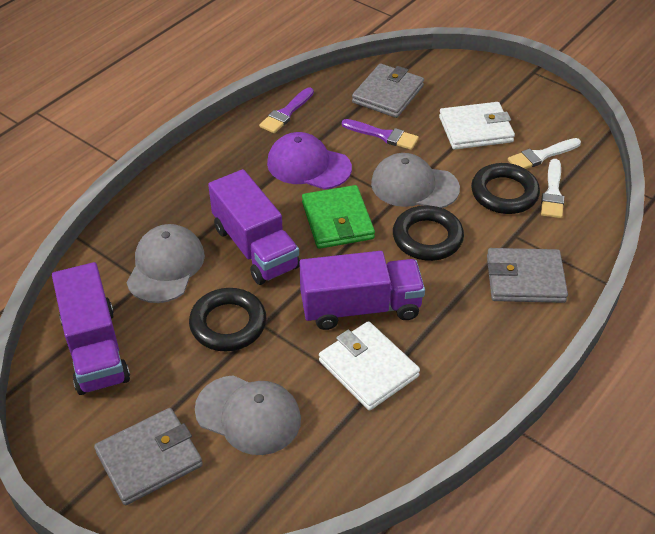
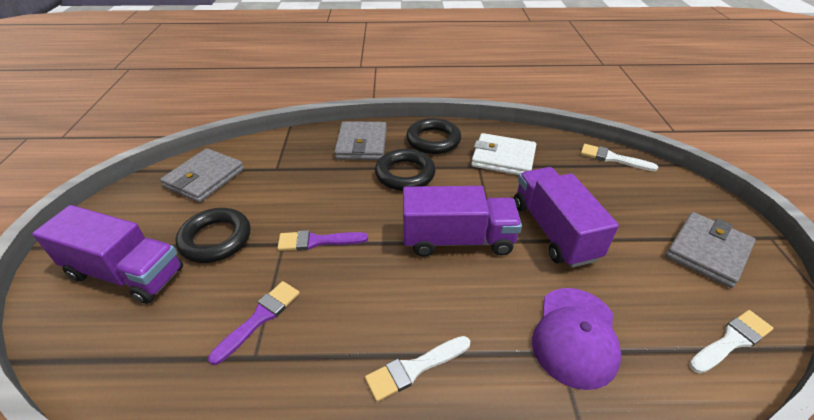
green wallet: [302,185,375,249] = 1 -> none = 0
grey cap: [126,224,205,303] [195,375,301,455] [371,153,460,208] = 3 -> none = 0
white brush: [508,138,581,169] [541,159,564,218] = 2 -> [365,336,470,402] [581,144,658,171] [689,310,773,373] = 3
white wallet: [319,321,420,410] [439,102,515,150] = 2 -> [471,133,536,175] = 1

